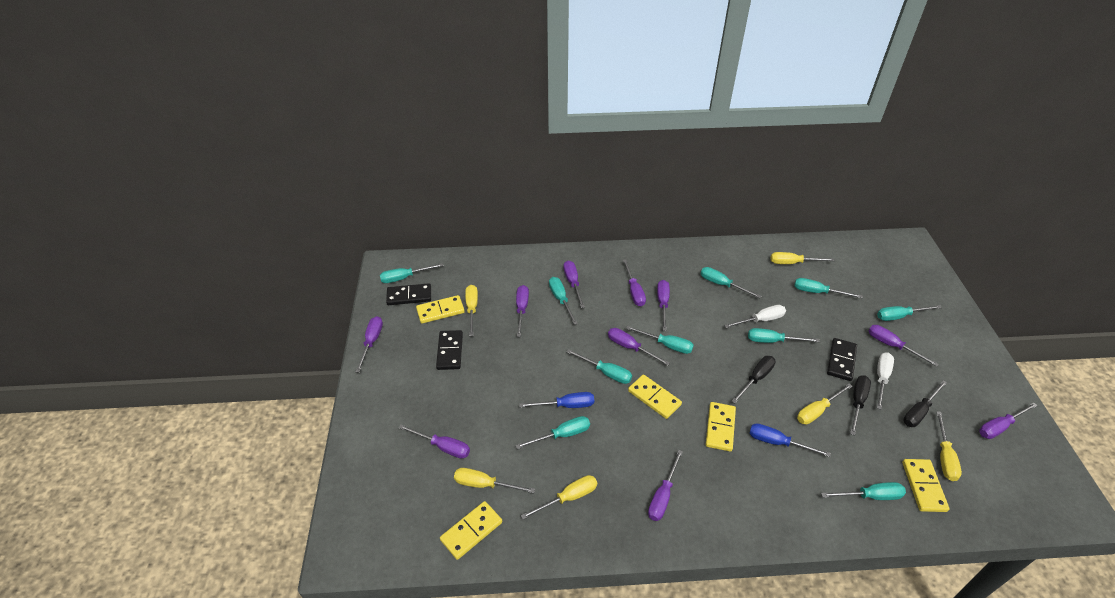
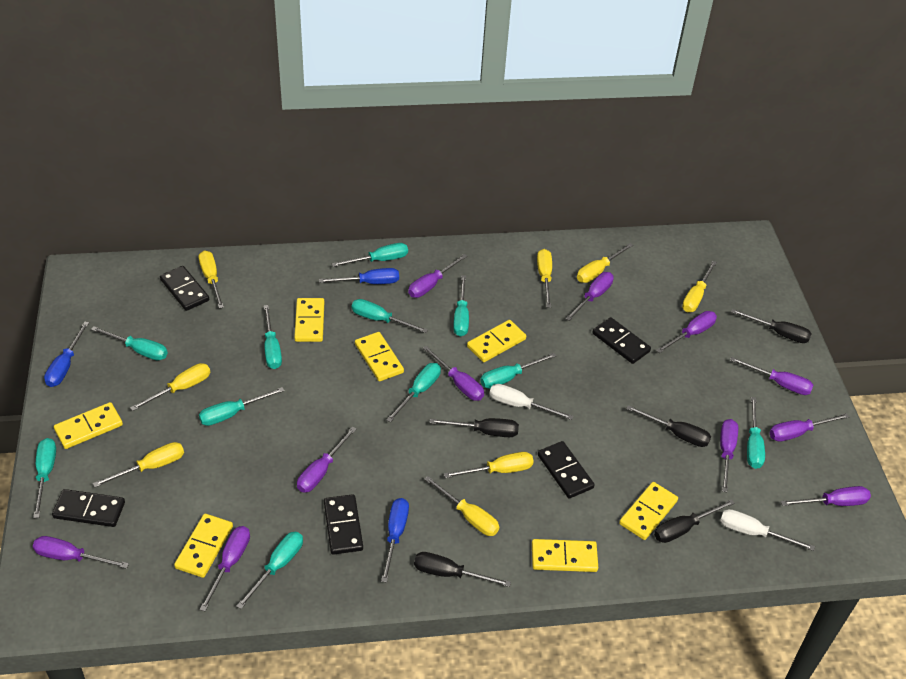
black domino: [386,283,431,305] [436,330,463,370] [827,338,857,381] = 3 -> [52,489,125,527] [160,266,209,311] [324,494,363,555] [538,441,595,498] [592,317,651,364] = 5
black screwdriver: [731,356,776,404] [850,375,871,436] [903,380,947,427] = 3 -> [414,552,511,587] [430,418,519,437] [626,405,711,447] [654,499,735,543] [731,309,812,343] = 5
blue screwdriver: [519,392,594,408] [750,423,831,457] = 2 -> [44,321,89,387] [319,268,399,284] [381,498,409,583] = 3
purple screwdriver: [355,316,383,373] [399,424,470,459] [516,285,529,337] [563,261,585,308] [608,328,670,366] [623,259,646,306] [648,450,683,521] [657,280,670,331] [869,325,939,367] [979,403,1038,439] = 10 -> [33,536,129,569] [199,526,250,611] [297,426,357,493] [408,254,467,298] [423,346,484,401] [566,272,614,321] [656,311,717,353] [720,419,738,492] [730,357,814,395] [769,413,849,442] [781,486,871,506] = 11
turquoise screwdriver: [380,263,444,283] [516,416,590,449] [549,277,578,325] [566,349,632,384] [626,326,694,354] [701,267,761,298] [748,328,820,343] [794,278,862,298] [821,482,906,500] [877,305,942,321] = 10 -> [33,438,56,518] [91,326,168,360] [199,387,284,426] [236,532,303,609] [264,305,282,369] [332,243,408,267] [352,299,428,333] [386,363,441,422] [453,275,469,337] [480,353,556,389] [747,397,765,469] = 11
yellow domino: [416,295,465,324] [440,501,502,560] [628,375,682,419] [706,402,736,452] [902,459,949,512] = 5 -> [54,402,123,449] [174,514,233,578] [294,298,324,342] [355,332,404,382] [467,320,526,362] [532,539,598,572] [619,482,678,540] = 7
yellow screwdriver: [454,468,535,493] [465,285,478,336] [521,475,597,520] [771,252,834,264] [797,383,853,424] [936,411,962,481] = 6 -> [93,442,184,487] [130,363,210,411] [199,251,224,309] [424,476,499,536] [444,452,534,478] [537,249,552,308] [577,243,633,283] [682,261,717,312] = 8

